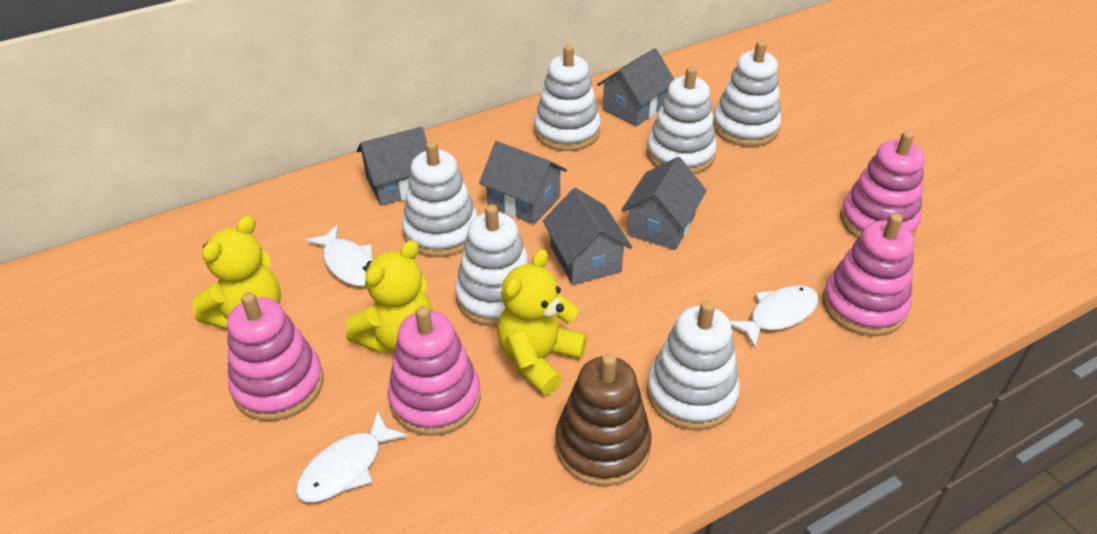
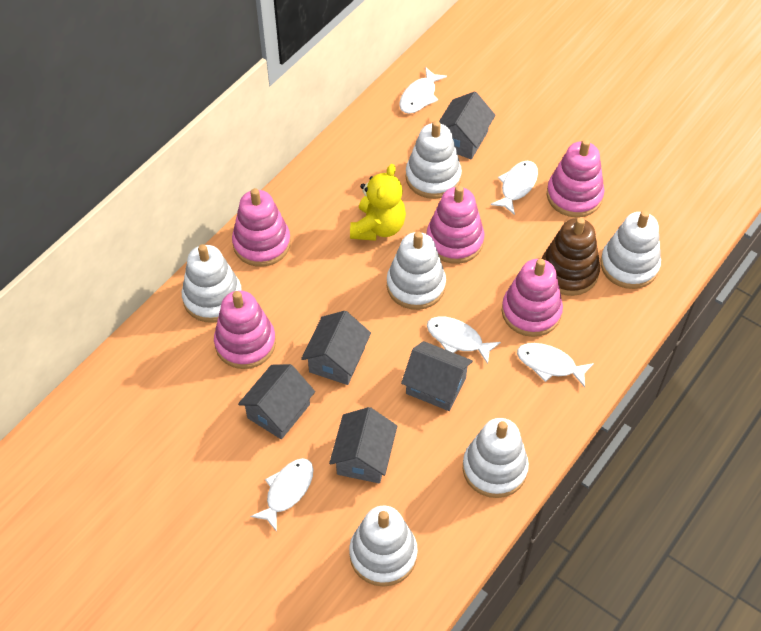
pink stacking toy: [227,292,324,421] [388,306,481,436] [822,213,915,336] [840,131,925,238] = 4 -> [214,290,276,369] [232,188,291,267] [427,185,484,264] [502,259,563,337] [547,139,604,217] = 5
white fish: [296,411,408,502] [306,225,373,286] [730,285,819,348] = 3 -> [250,458,313,532] [399,67,447,114] [427,317,501,364] [490,161,538,215] [517,343,594,387] = 5
yellow teddy bear: [192,216,281,330] [346,240,433,353] [497,249,587,395] = 3 -> [350,164,406,241] = 1

